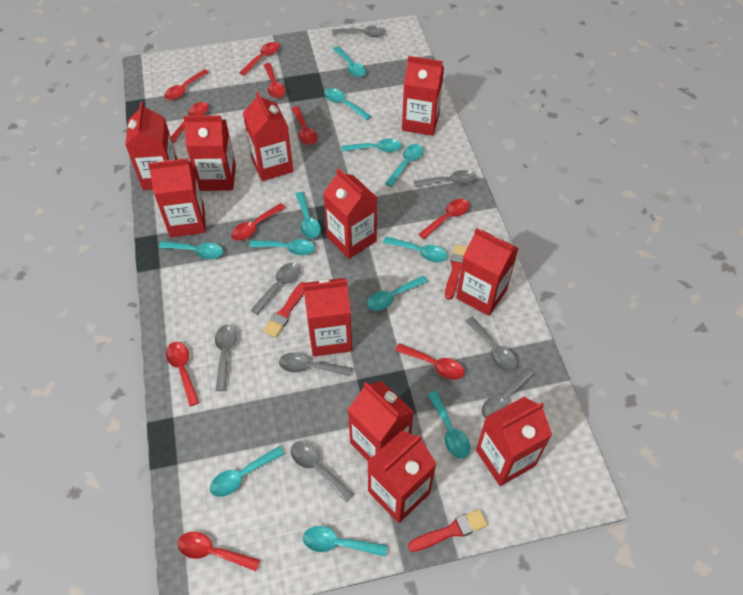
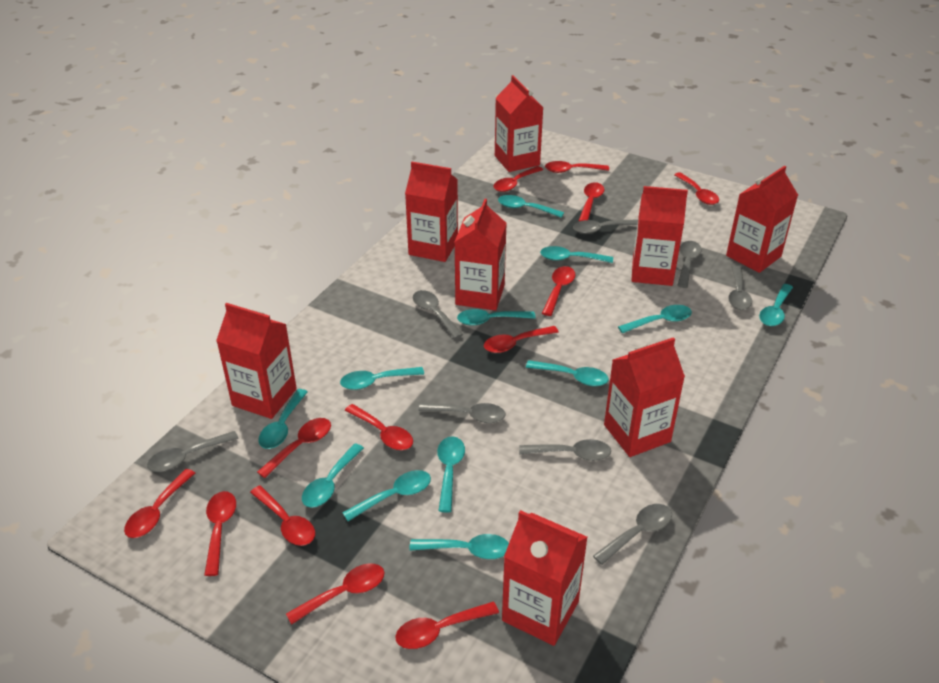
red brush: [263,282,305,338] [408,509,488,552] [445,244,468,300] = 3 -> none = 0
red carton: [125,102,178,190] [148,158,206,237] [183,115,236,191] [243,92,293,181] [303,278,352,356] [323,168,377,259] [348,381,414,461] [367,430,437,523] [402,56,444,136] [456,228,519,316] [476,397,552,486] = 11 -> [216,303,297,419] [405,162,458,262] [455,199,507,311] [495,75,543,172] [502,510,588,646] [604,337,685,457] [631,186,688,286] [726,165,798,273] = 8
red spoon: [164,69,209,100] [166,342,200,406] [171,102,208,143] [177,532,260,571] [231,203,286,241] [239,42,280,76] [264,63,285,98] [292,107,317,145] [395,343,465,380] [419,199,469,239] = 10 -> [124,469,195,538] [204,491,236,576] [250,485,315,546] [257,418,331,478] [286,563,385,625] [345,404,413,450] [395,602,499,649] [484,326,559,353] [493,166,543,192] [542,266,575,316] [545,161,609,173] [579,182,604,221] [674,172,719,205] = 13

